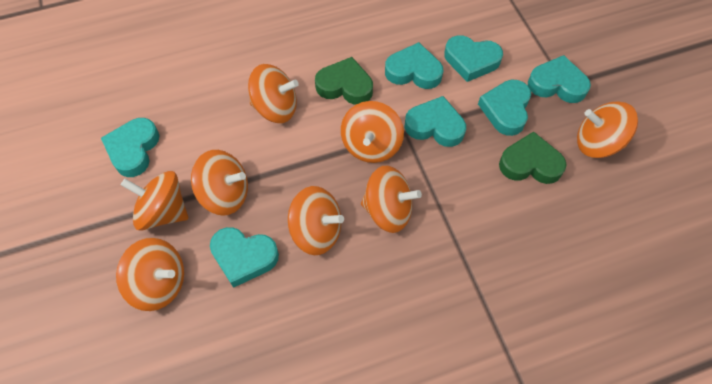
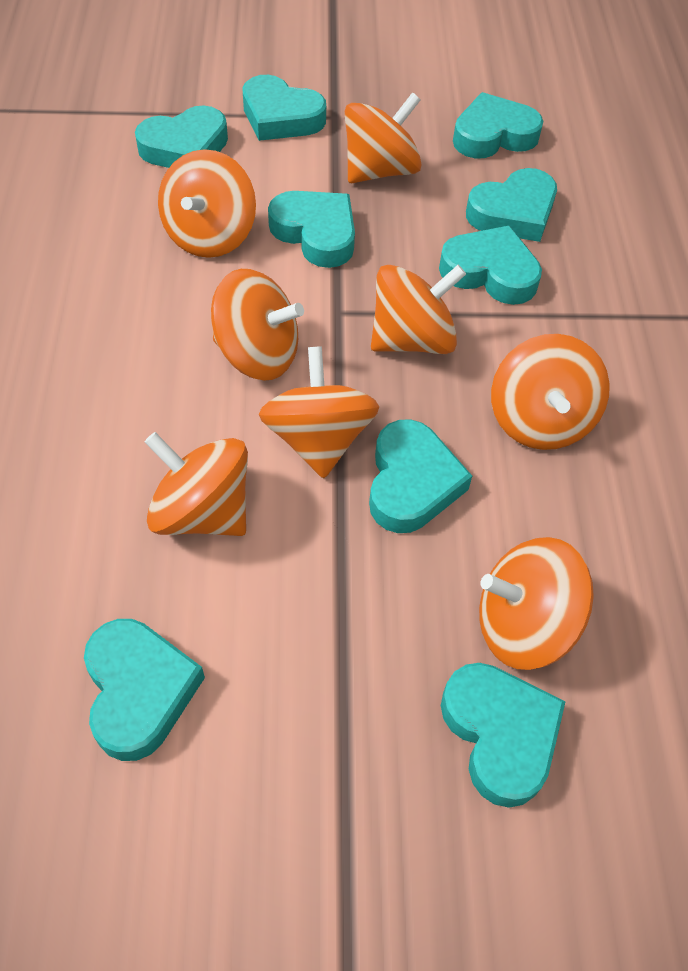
green heart: [315,57,373,105] [499,131,567,184] = 2 -> none = 0
turquoise heart: [101,118,160,177] [210,227,279,288] [385,42,443,89] [404,96,466,147] [444,35,503,82] [478,80,531,136] [528,55,591,103] = 7 -> [84,619,205,761] [135,105,228,168] [242,75,326,141] [268,191,355,268] [369,419,472,533] [439,226,542,305] [441,663,566,808] [453,92,544,158] [466,168,557,242] = 9

